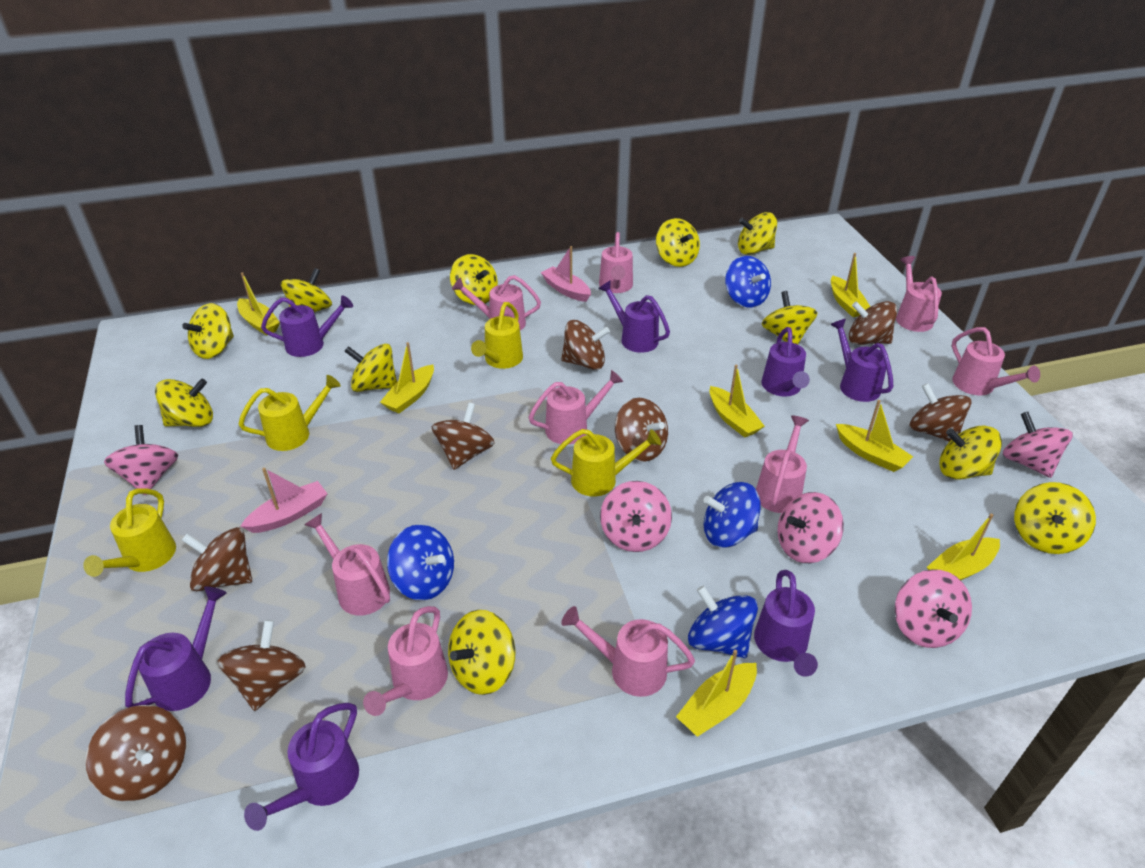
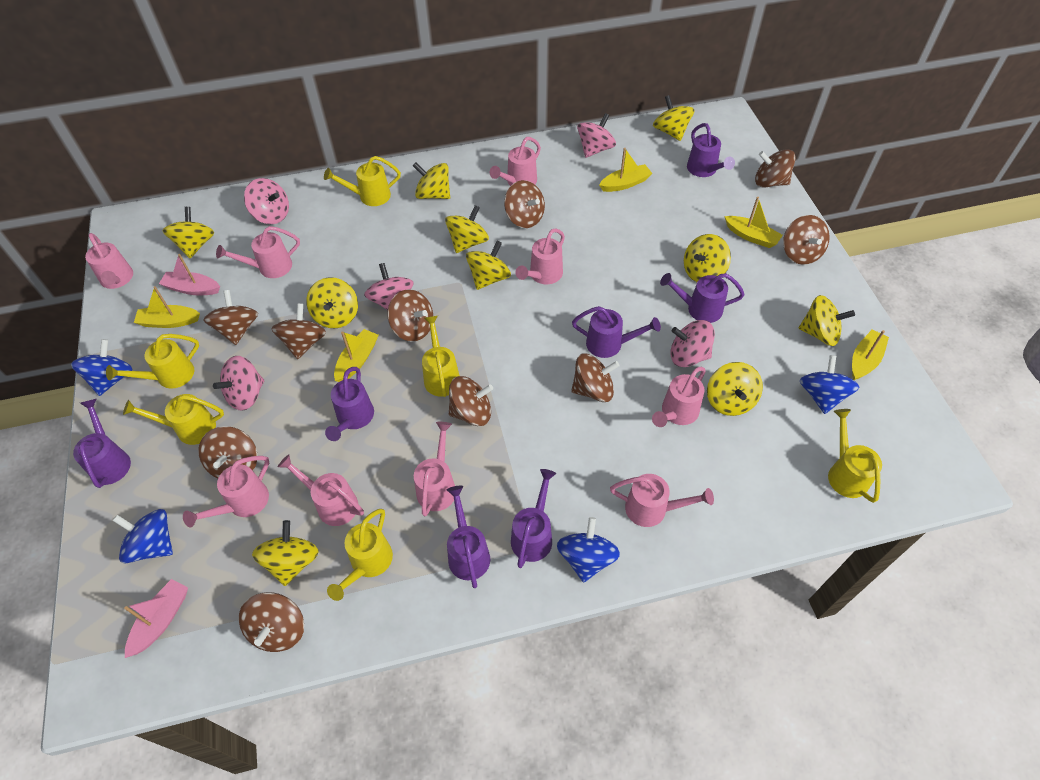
brown spinning top: [86,705,186,801] [182,527,252,591] [218,620,306,711] [432,402,494,470] [561,320,610,370] [615,398,668,461] [849,301,897,345] [909,383,972,442] = 8 -> [198,426,257,478] [203,290,258,345] [239,592,304,652] [271,303,326,359] [388,289,433,342] [449,376,493,426] [504,180,545,228] [571,353,620,402] [755,149,795,188] [783,215,830,265] = 10
yellow boat: [237,272,280,336] [380,342,434,413] [676,650,757,737] [710,365,765,438] [831,253,870,317] [836,400,913,472] [927,513,1000,580] = 7 -> [134,286,200,328] [334,329,379,382] [599,148,652,192] [724,197,783,248] [852,329,889,380] = 5
yellow spinning top: [155,379,213,427] [182,303,234,359] [281,268,332,313] [344,344,397,392] [448,610,515,695] [450,254,498,305] [656,218,700,267] [738,212,777,255] [762,291,818,345] [939,426,1002,480] [1014,482,1096,554] = 11 -> [162,207,215,258] [252,520,319,586] [306,277,358,328] [413,162,450,199] [445,205,489,253] [466,241,511,290] [653,95,694,141] [684,234,731,282] [707,362,763,416] [798,295,855,346] = 10
yellow watering can: [83,488,176,577] [239,375,341,451] [471,302,523,369] [551,429,661,496] = 4 -> [106,334,199,388] [123,394,224,445] [324,156,401,206] [327,509,393,601] [422,316,460,397] [828,409,882,503] = 6

